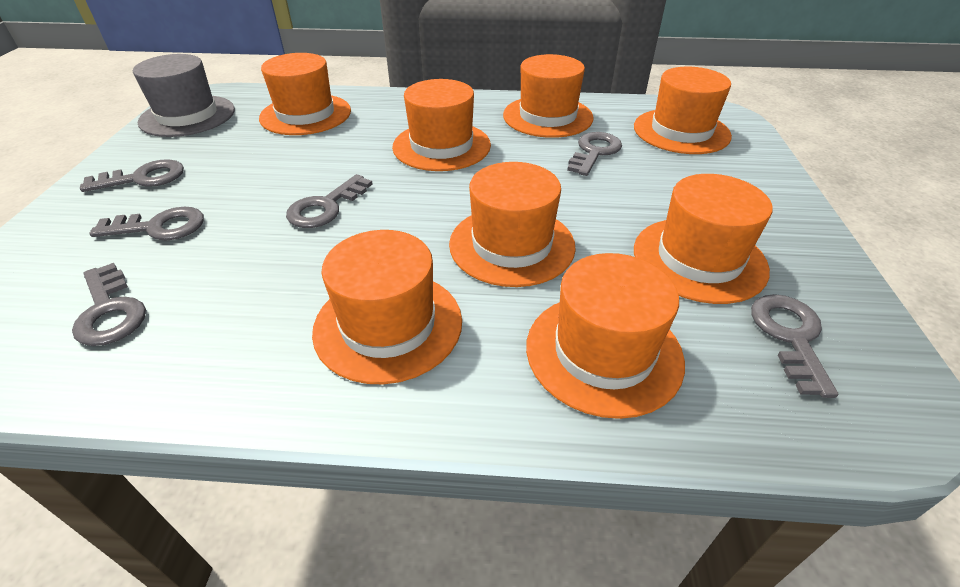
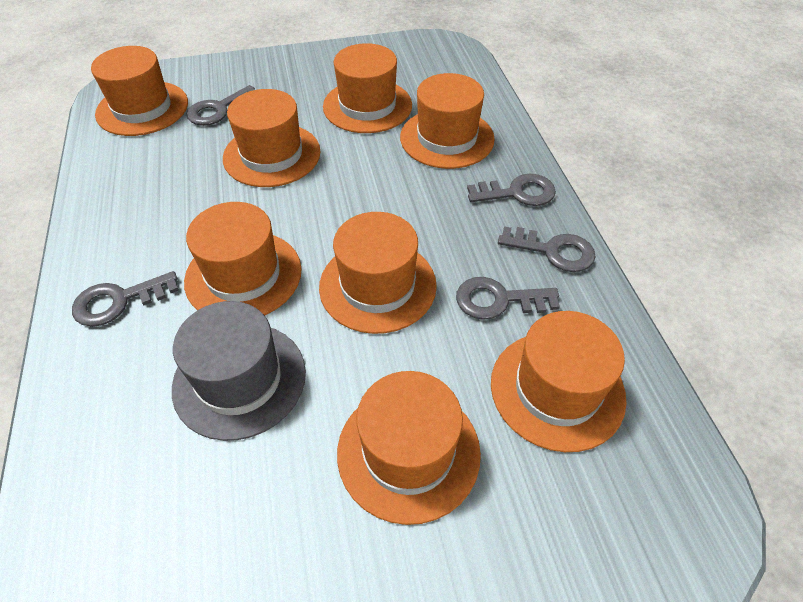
grey key: [72,263,146,346] [80,159,184,192] [89,206,204,241] [286,174,373,228] [567,132,622,176] [751,294,838,398] = 6 -> [72,271,179,327] [187,85,255,126] [456,277,560,320] [467,174,556,206] [498,226,595,272] = 5

